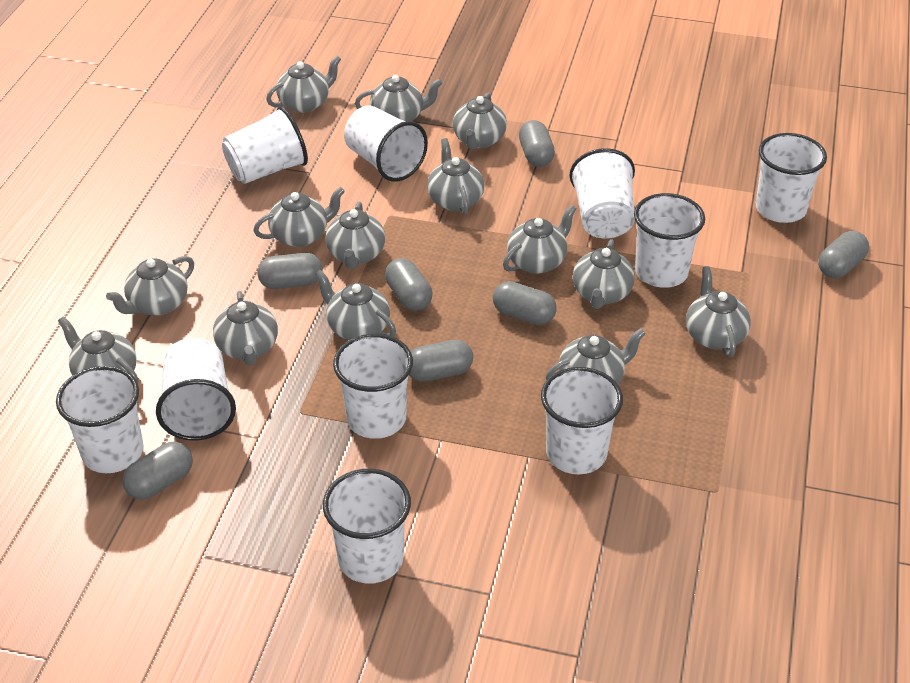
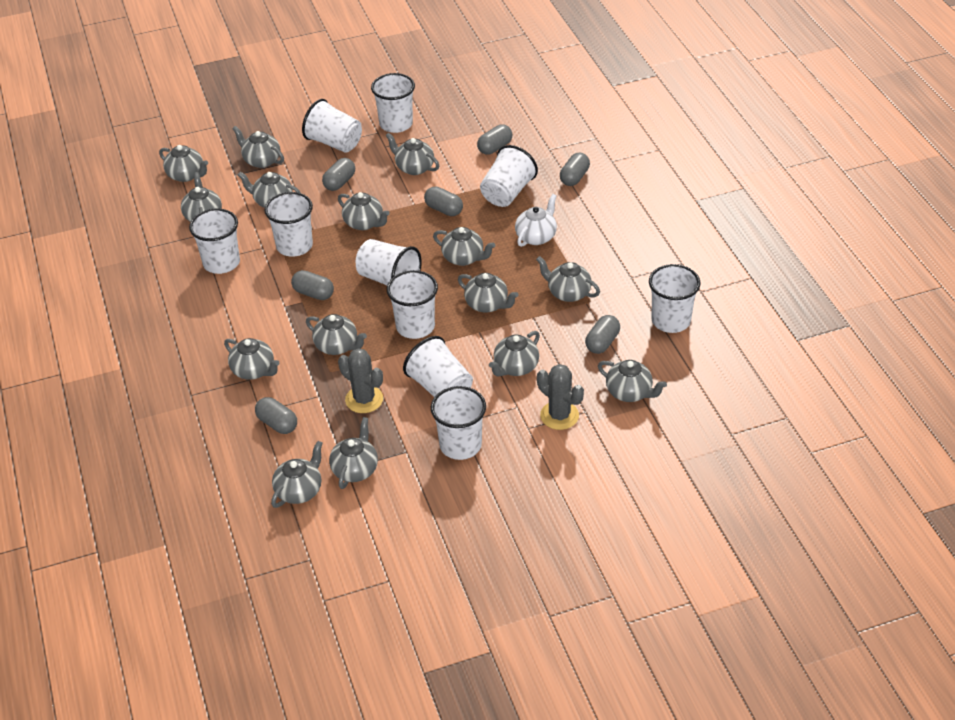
grey cactus: none = 0 -> [338,348,383,413] [537,364,584,430] = 2
grey teapot: [58,316,139,383] [106,256,194,315] [213,291,278,366] [253,187,345,247] [266,56,341,113] [315,270,396,340] [326,201,385,269] [355,75,443,121] [427,138,484,215] [453,93,507,149] [503,205,577,274] [546,328,646,384] [573,239,635,309] [686,266,751,357] = 14 -> [159,145,208,182] [181,172,222,222] [224,338,279,380] [232,126,284,168] [238,172,300,208] [271,441,323,508] [306,314,367,355] [329,417,378,489] [338,192,390,230] [385,133,439,175] [433,227,495,266] [458,273,519,313] [489,331,540,377] [536,256,600,302] [598,360,667,402] = 15
white teapot: none = 0 -> [515,194,557,247] = 1

